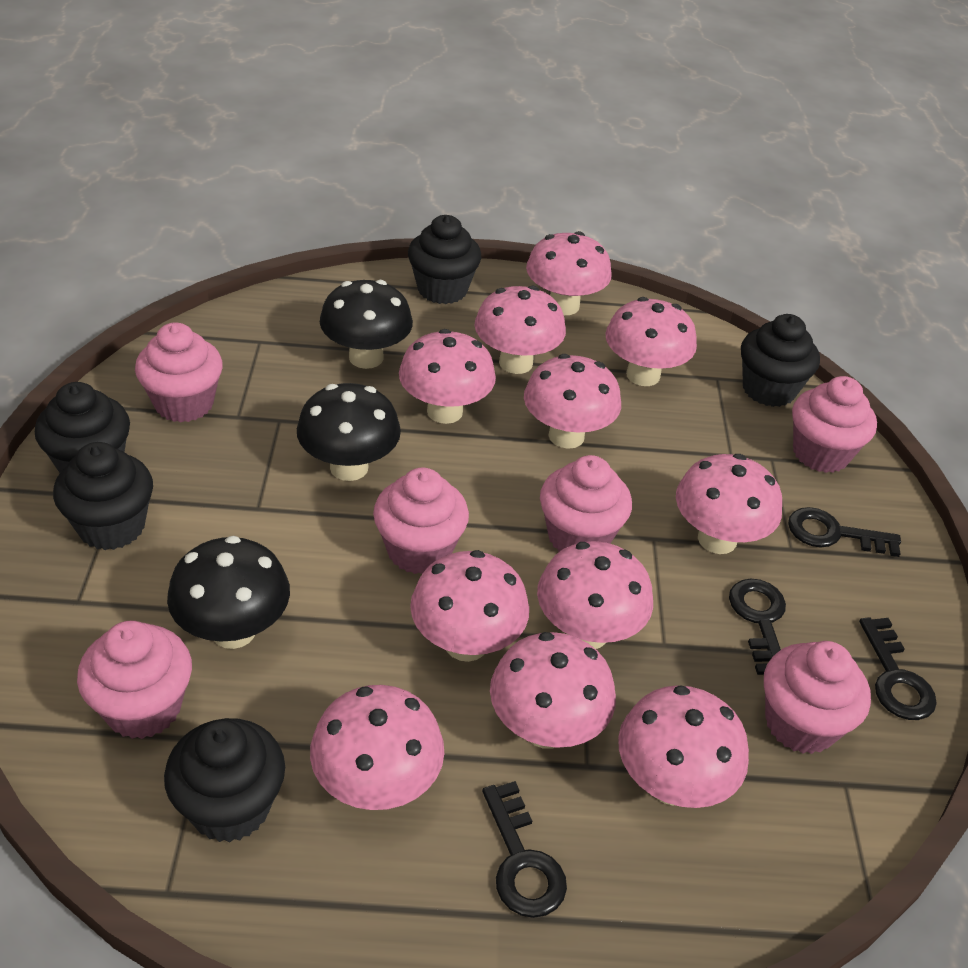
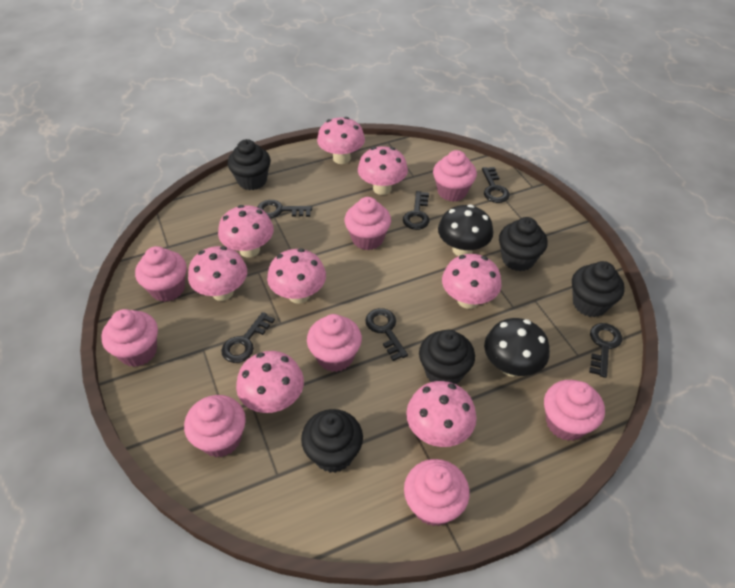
black key: [482,781,567,918] [729,579,786,675] [788,507,901,557] [859,617,937,720] = 4 -> [221,312,275,363] [258,200,312,218] [365,308,408,361] [403,191,430,230] [482,167,510,203] [589,323,622,378] = 6
black mushroom: [167,536,290,649] [297,383,401,481] [320,280,413,369] = 3 -> [438,204,493,256] [484,318,550,377] = 2
pink cupcake: [77,621,192,739] [135,323,223,422] [373,468,469,574] [540,455,632,552] [764,641,871,754] [792,376,877,473] = 6 -> [101,309,158,367] [135,246,186,302] [184,395,246,457] [307,314,362,372] [344,197,391,250] [404,459,470,526] [433,150,477,202] [544,380,605,441] = 8
pink mushroom: [310,685,444,810] [399,329,496,424] [410,550,529,662] [475,286,566,374] [490,632,616,749] [524,354,621,449] [526,231,612,315] [537,541,653,649] [605,297,697,386] [618,685,749,808] [676,454,782,554] = 11 -> [188,246,247,301] [218,205,274,258] [236,351,304,413] [267,248,326,304] [317,117,365,164] [358,146,408,195] [406,381,477,447] [442,254,501,309] = 8

